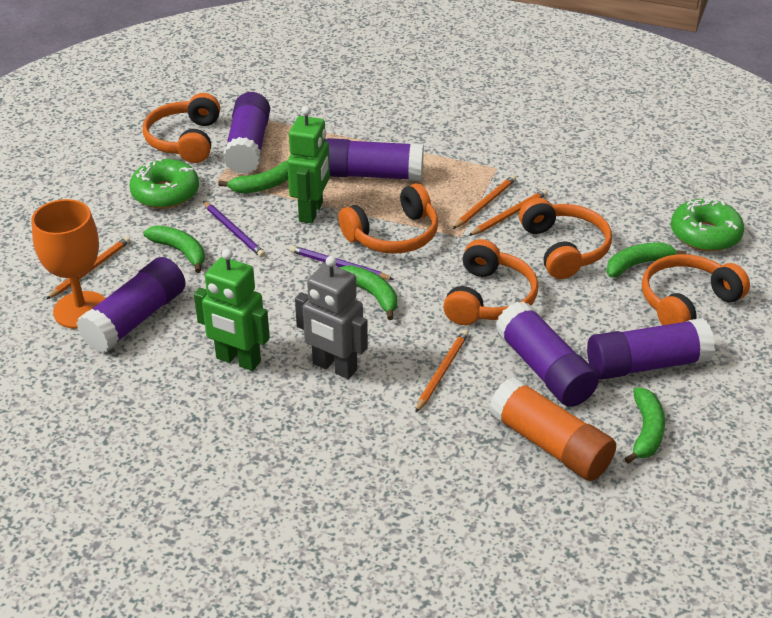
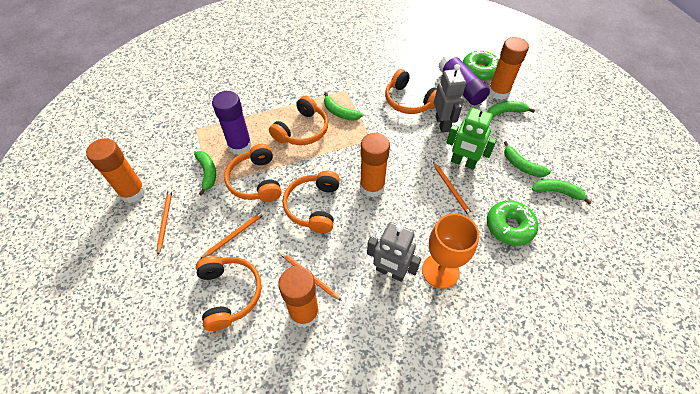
green robot: [194,249,270,371] [287,106,330,224] = 2 -> [446,105,497,170] = 1
grey robot: [295,256,368,379] = 1 -> [367,222,421,282] [434,64,466,133] = 2
orange glue stick: [489,377,616,481] = 1 -> [86,138,146,203] [278,266,319,328] [360,133,390,197] [489,37,529,100] = 4
purple glue stick: [76,257,186,353] [223,92,270,174] [326,138,424,181] [495,301,599,407] [587,318,715,380] = 5 -> [212,91,252,155] [439,53,490,105] = 2
purple pencil: [203,201,265,258] [290,245,394,280] = 2 -> none = 0

